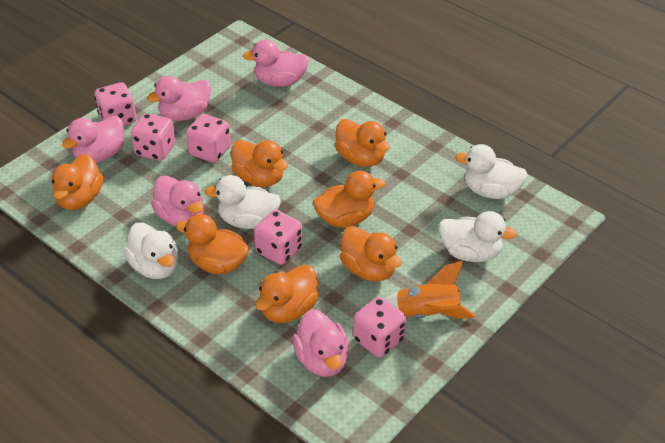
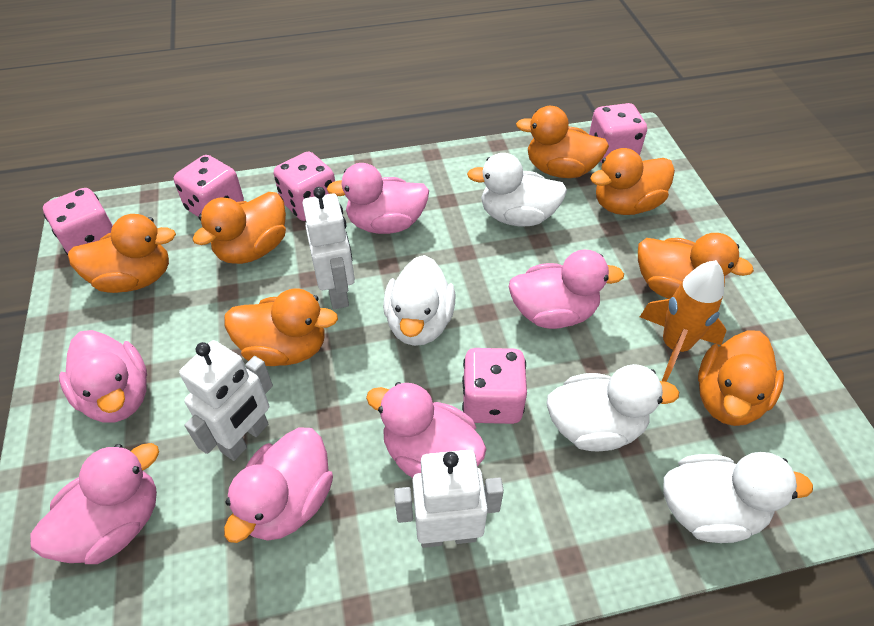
pink duck: [62,116,124,163] [147,76,211,121] [151,175,204,227] [243,39,309,87] [292,309,349,377] = 5 -> [30,443,159,564] [59,330,147,423] [224,427,333,543] [327,163,429,234] [366,382,486,478] [508,250,624,329] = 6
white robot: none = 0 -> [179,340,273,461] [302,187,355,309] [394,450,504,548] = 3

